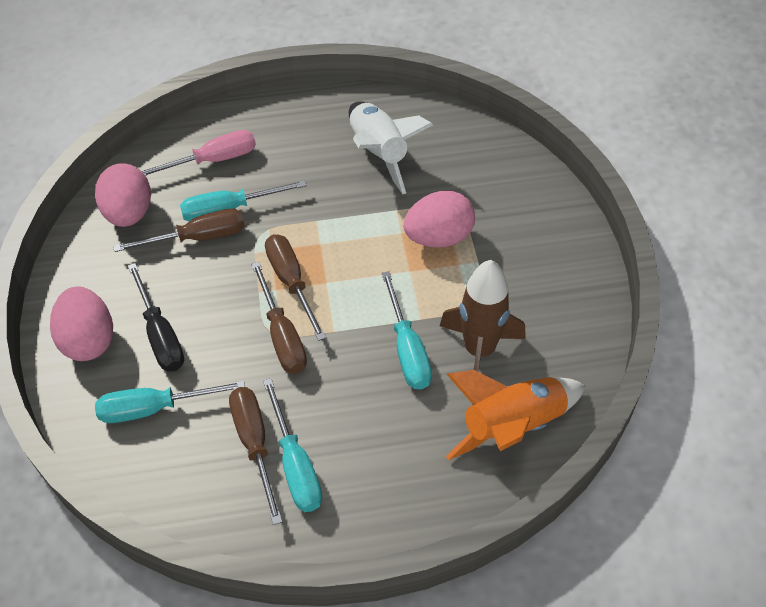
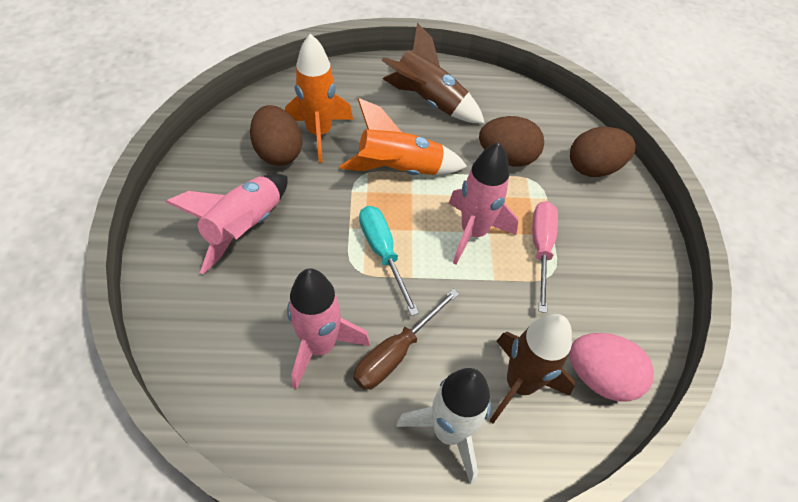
black screwdriver: [128,263,184,372] = 1 -> none = 0
brown egg: none = 0 -> [250,105,302,166] [479,116,544,166] [570,127,636,177] = 3
brown rocket: [440,260,526,372] = 1 -> [381,23,485,123] [489,314,575,424] = 2
brown screwdriver: [113,208,245,252] [229,387,282,525] [251,262,307,374] [265,234,326,341] = 4 -> [353,289,459,390] = 1
orange rocket: [446,370,585,460] = 1 -> [285,34,353,163] [340,98,467,175] = 2
pink egg: [50,286,113,361] [95,163,151,227] [403,191,475,248] = 3 -> [570,333,654,401] = 1
pink rocket: none = 0 -> [165,174,288,274] [287,268,370,390] [449,142,518,265] = 3
turquoise screwdriver: [95,381,245,423] [180,180,307,222] [263,378,322,512] [381,271,432,389] = 4 -> [359,206,419,316] = 1

